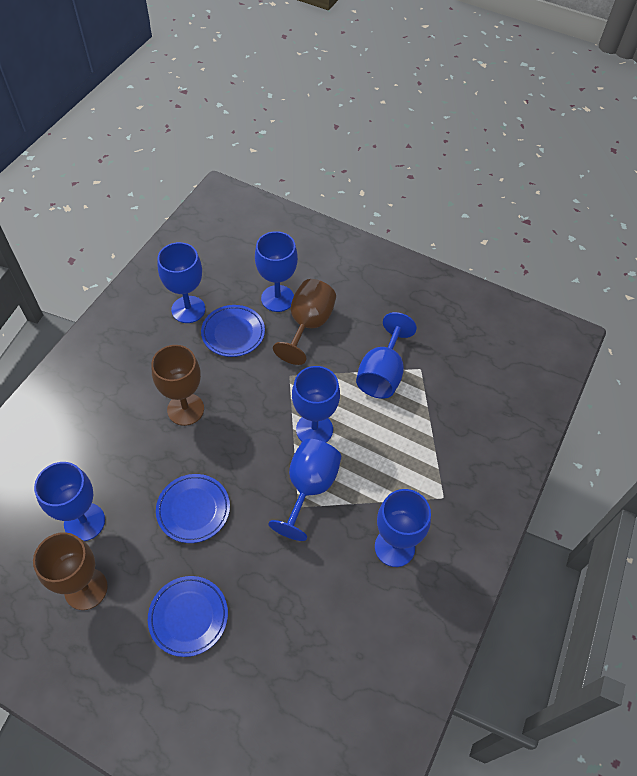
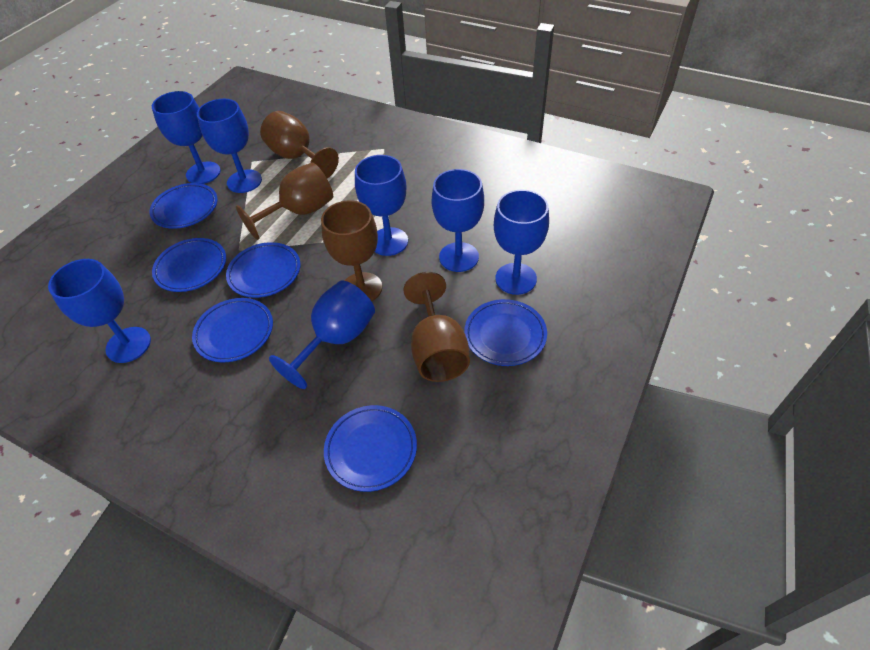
blue plate: [148,576,228,657] [156,474,230,543] [201,305,265,357] = 3 -> [149,183,218,229] [152,238,226,292] [192,298,273,362] [226,242,300,298] [324,405,417,492] [464,299,547,366] = 6
brown goblet: [33,532,108,610] [151,345,204,426] [273,279,336,365] = 3 -> [236,163,333,240] [260,111,339,178] [321,200,382,302] [403,272,470,382] = 4

